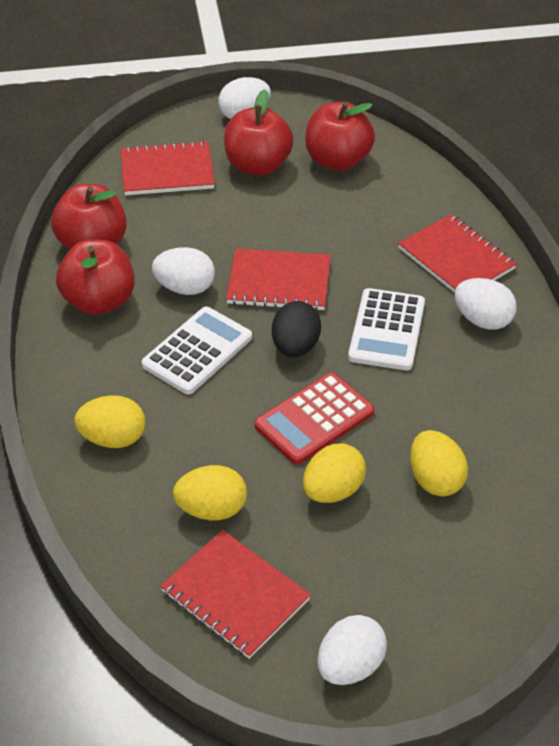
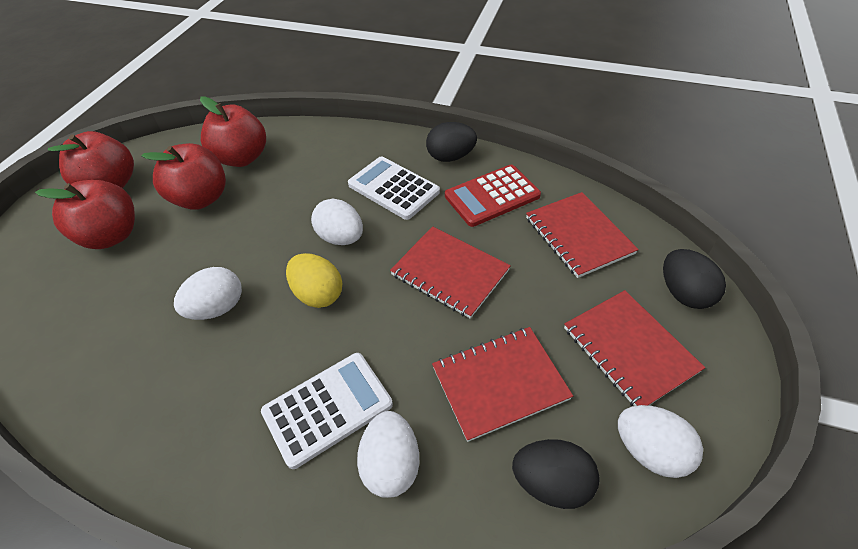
black egg: [272,301,321,357] = 1 -> [426,122,477,162] [512,439,599,509] [663,249,726,309] = 3
yellow egg: [74,395,145,448] [173,465,247,520] [303,443,366,503] [410,430,468,497] = 4 -> [286,253,343,308] = 1

